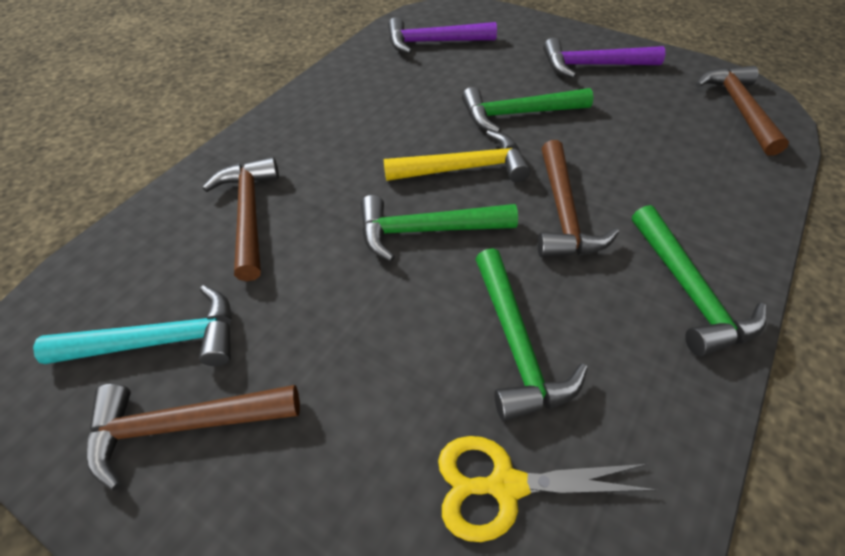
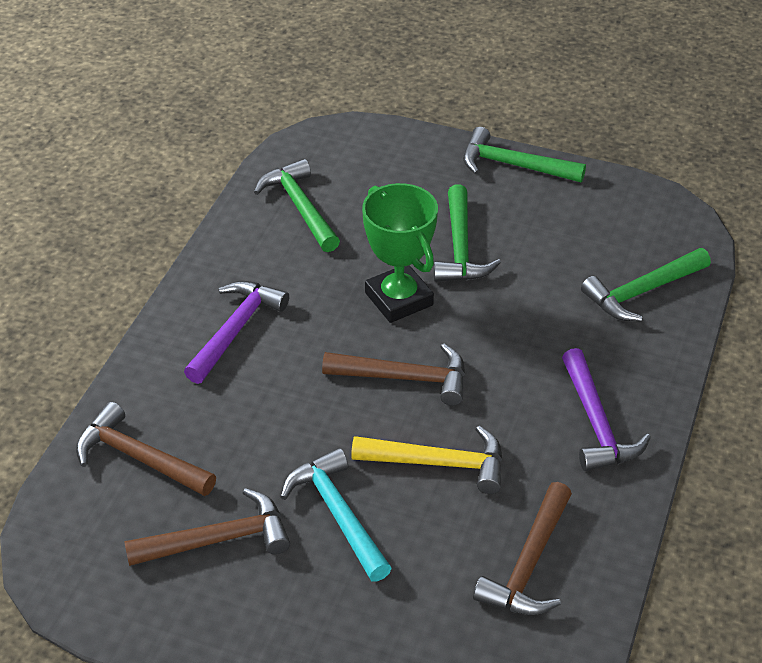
green trophy: none = 0 -> [362,183,438,323] = 1
yellow scissors: [438,436,656,542] = 1 -> none = 0

